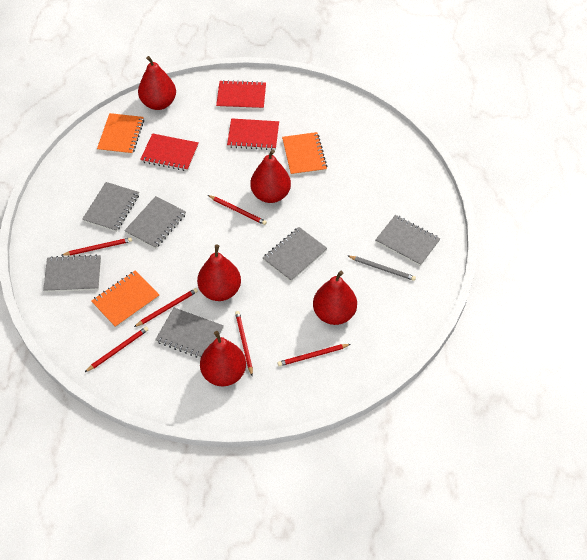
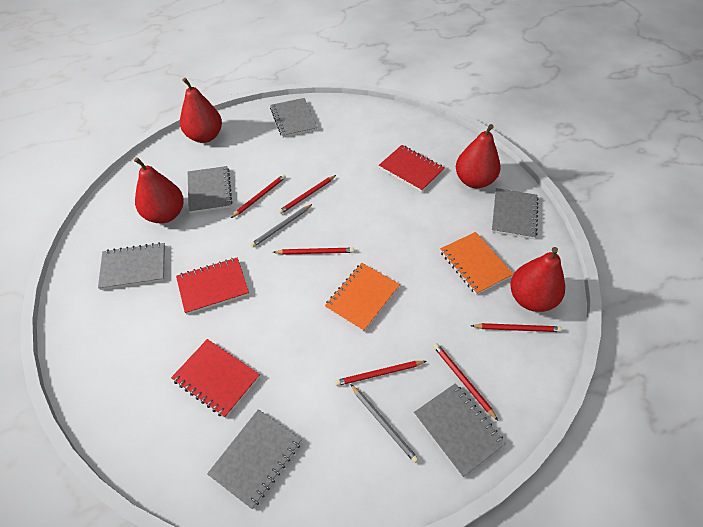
grey pencil: [348,256,416,281] = 1 -> [250,204,312,247] [350,384,419,463] = 2
orange notebook: [91,270,159,328] [97,113,144,155] [282,132,327,176] = 3 -> [325,263,400,332] [440,232,514,295] = 2
red pear: [138,56,176,110] [197,244,241,301] [200,331,246,386] [250,149,291,203] [313,271,357,325] = 5 -> [134,157,184,223] [180,78,222,143] [456,124,501,188] [510,247,565,312] = 4

